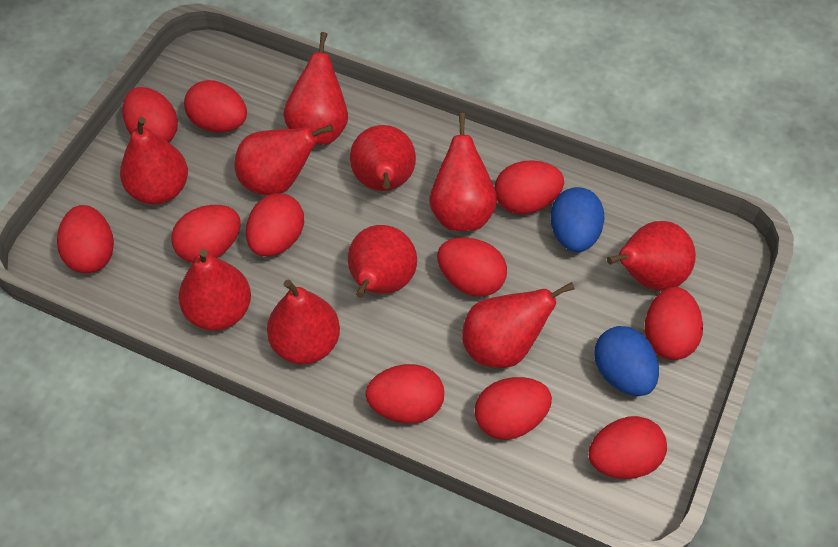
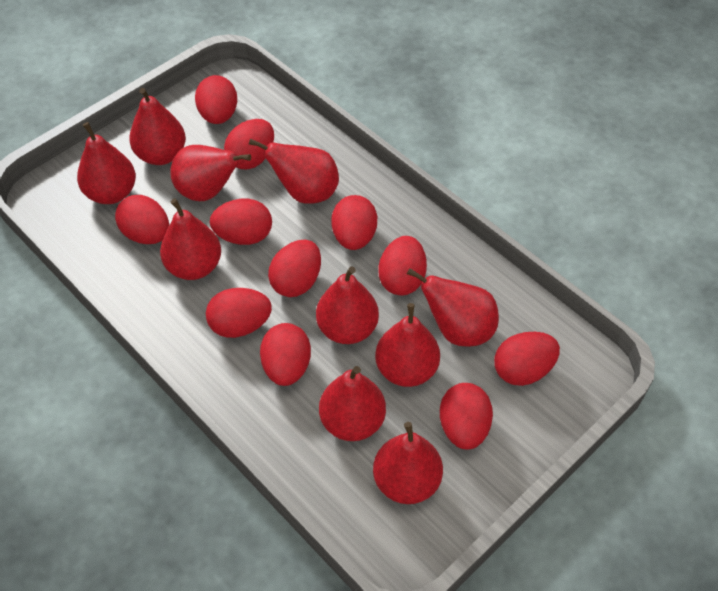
blue egg: [550,187,604,252] [594,326,659,396] = 2 -> none = 0

